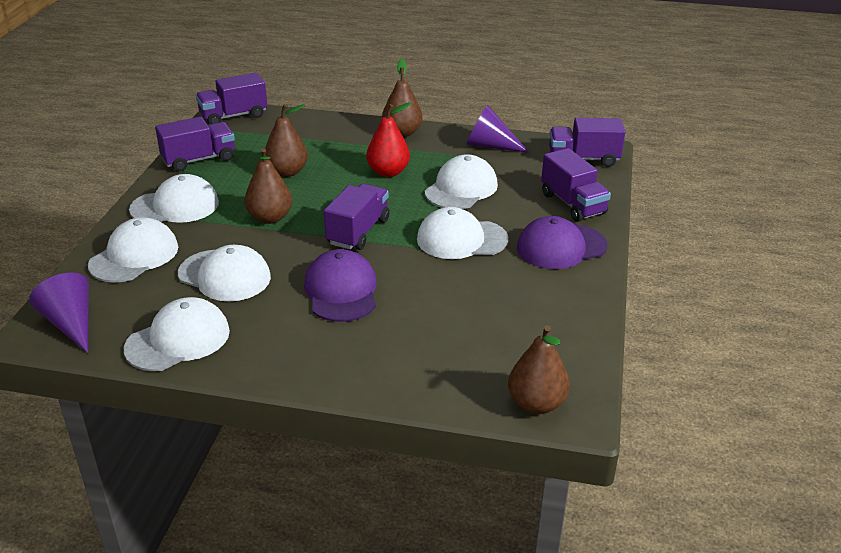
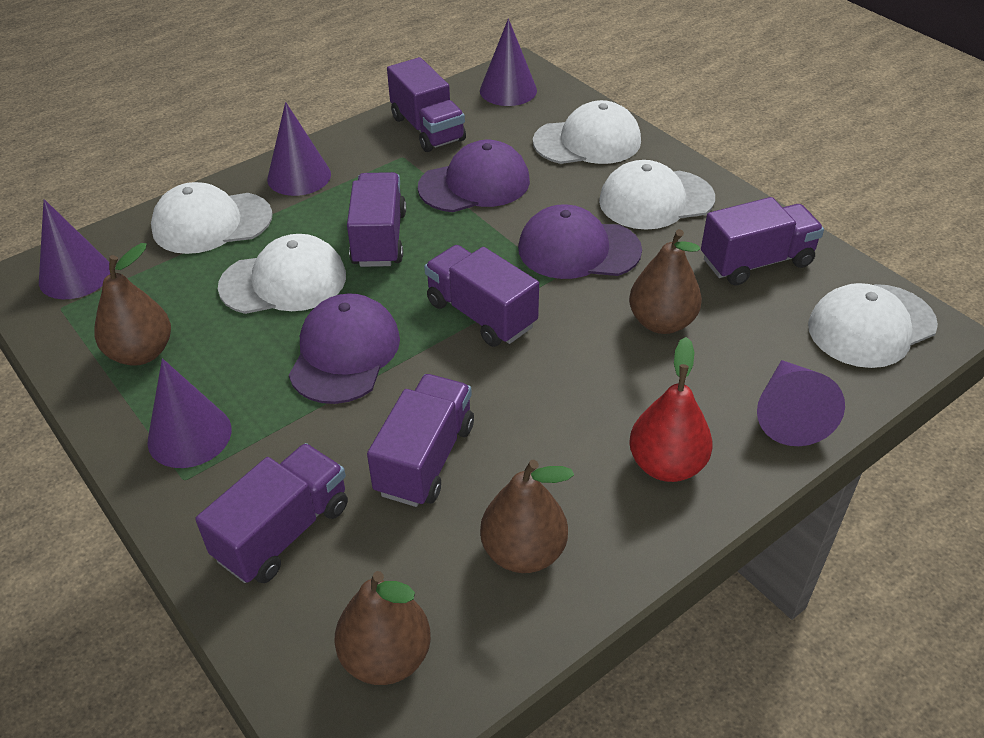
purple cap: [304,249,377,322] [517,216,608,269] = 2 -> [289,293,400,404] [418,140,530,212] [518,204,642,279] = 3
purple cone: [29,273,89,353] [467,105,529,153] = 2 -> [39,199,110,299] [147,358,231,468] [267,102,331,196] [480,18,537,106] [757,360,845,446] = 5
purple truck: [155,117,235,172] [196,72,267,125] [324,184,390,250] [541,148,611,222] [549,118,625,167] = 5 -> [195,443,348,583] [347,172,406,267] [367,374,474,507] [387,57,466,152] [424,245,539,347] [701,197,824,286] = 6
white cap: [88,217,178,283] [124,297,230,371] [129,174,219,223] [178,245,271,301] [417,207,508,259] [425,155,498,209] = 6 -> [151,182,273,254] [218,234,346,314] [533,100,641,164] [599,160,715,230] [808,283,938,368] = 5

